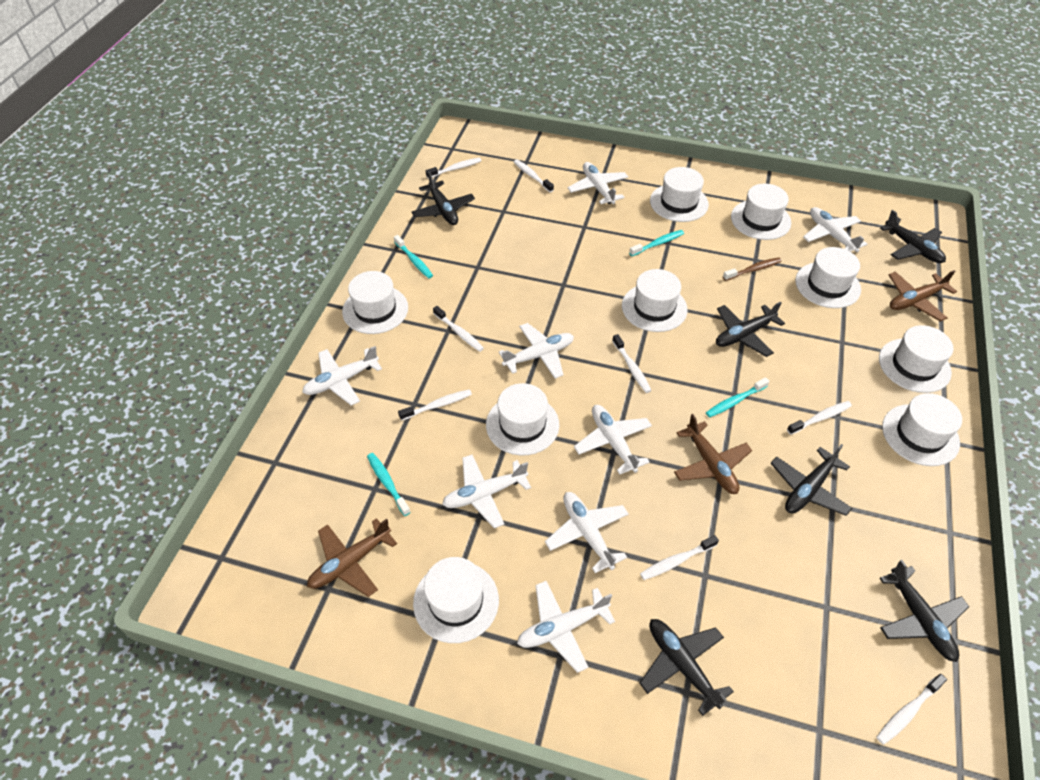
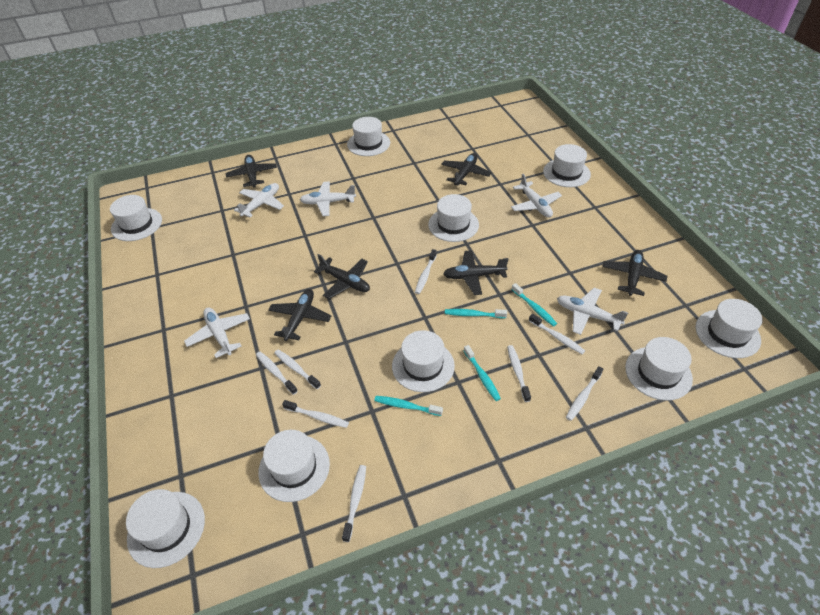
brown plane: [307,518,397,597] [674,414,752,494] [889,270,957,322] = 3 -> none = 0
brown toothbrush: [723,257,782,281] = 1 -> none = 0
white plane: [302,346,382,405] [442,455,531,528] [499,323,574,379] [517,581,615,673] [545,492,629,573] [568,162,628,204] [574,405,652,475] [803,207,867,252] = 8 -> [184,307,250,358] [234,183,284,218] [300,182,356,216] [511,174,562,218] [557,288,628,335] = 5

